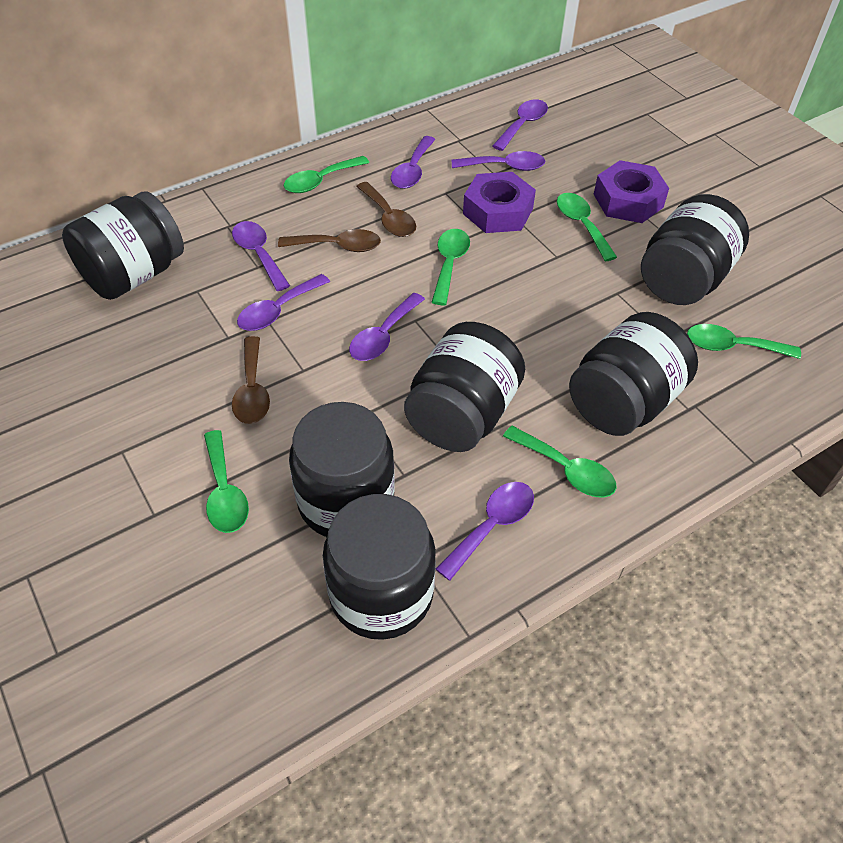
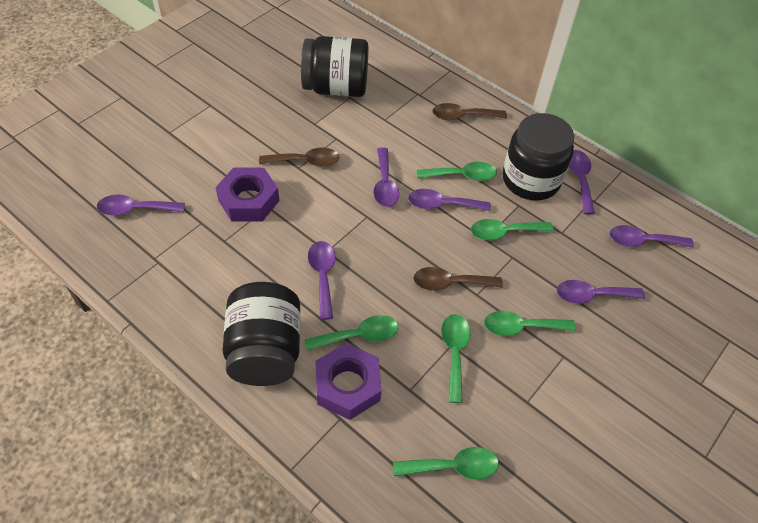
black jar: [62,191,184,300] [289,402,395,537] [323,494,436,640] [404,322,525,452] [569,312,698,436] [641,194,749,305] = 6 -> [223,282,301,386] [301,36,368,97] [503,113,574,200] = 3

